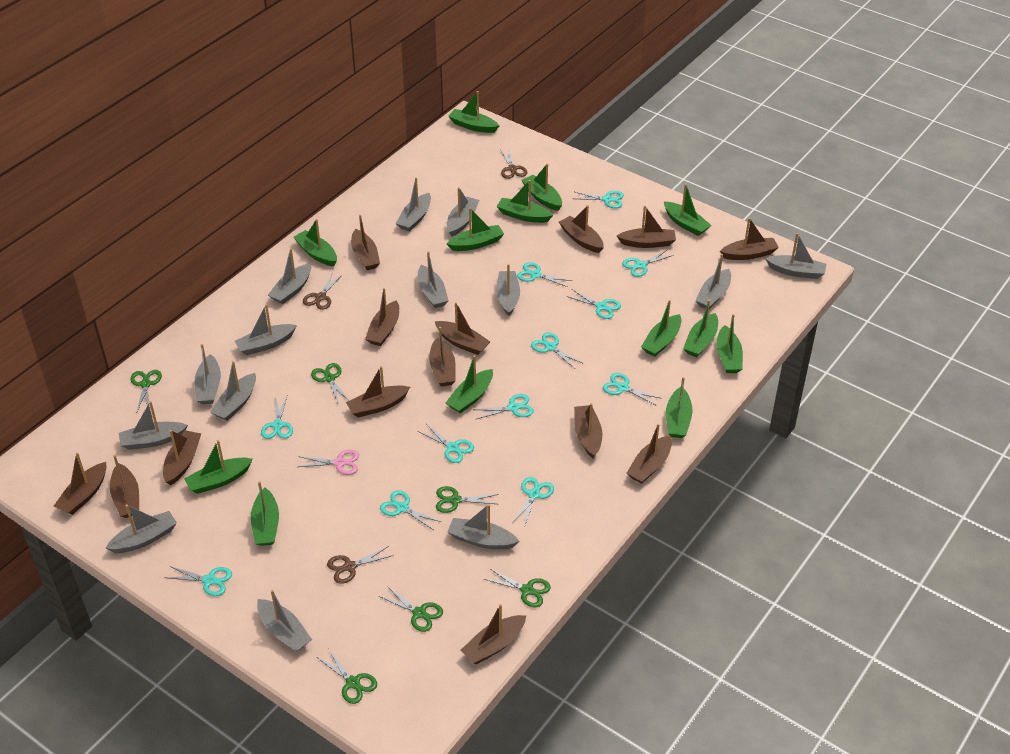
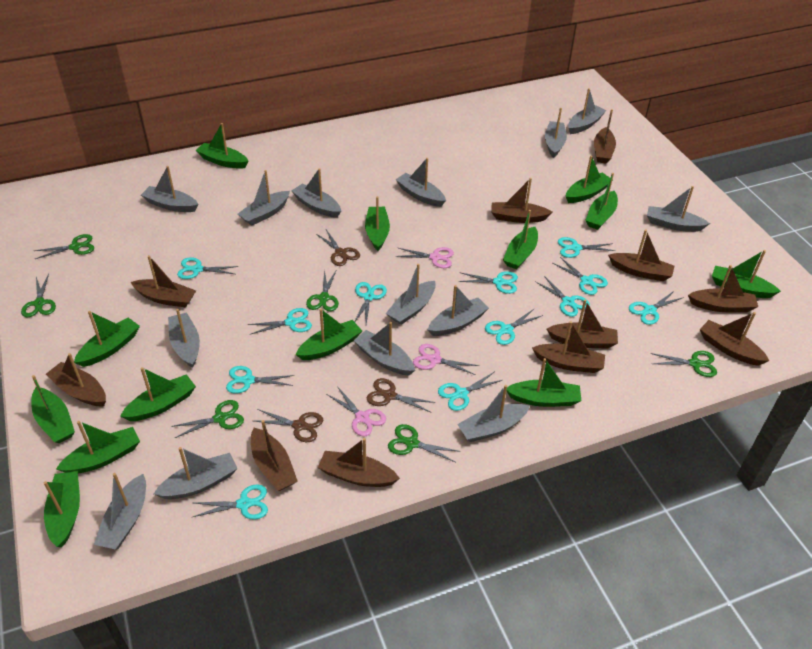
brown boat: [54,452,107,515] [110,455,139,518] [163,430,201,485] [346,366,410,418] [351,215,380,270] [365,288,399,346] [429,327,456,387] [435,302,490,355] [461,604,526,664] [559,205,604,253] [574,403,602,458] [617,206,676,248] [626,424,672,484] [720,218,779,260] = 14 -> [46,353,106,406] [131,255,196,308] [251,420,298,491] [318,438,400,487] [491,178,552,223] [532,321,605,373] [547,300,618,349] [594,109,616,164] [608,229,674,281] [688,265,758,312] [700,312,769,366] = 11
pink scissors: [298,450,359,475] = 1 -> [327,386,386,437] [396,247,454,268] [413,344,479,375] = 3

